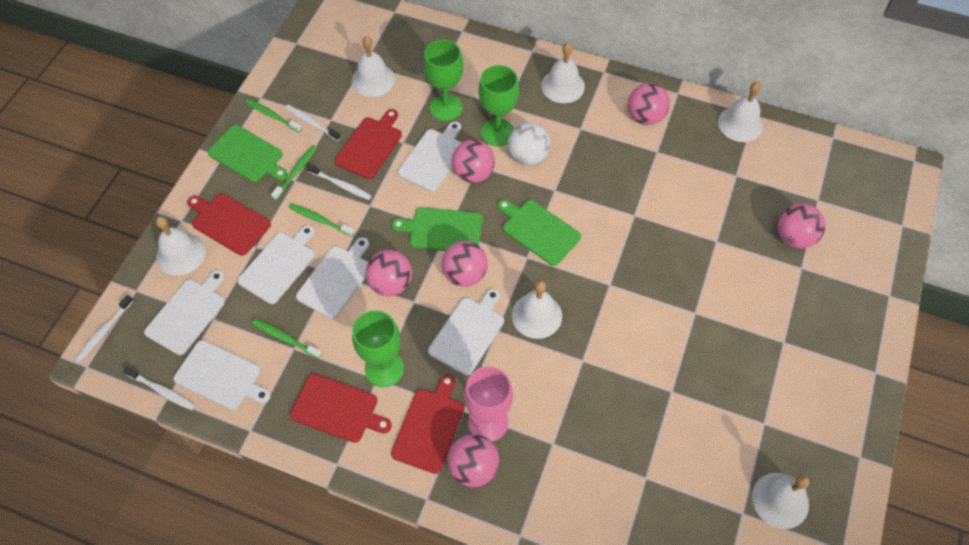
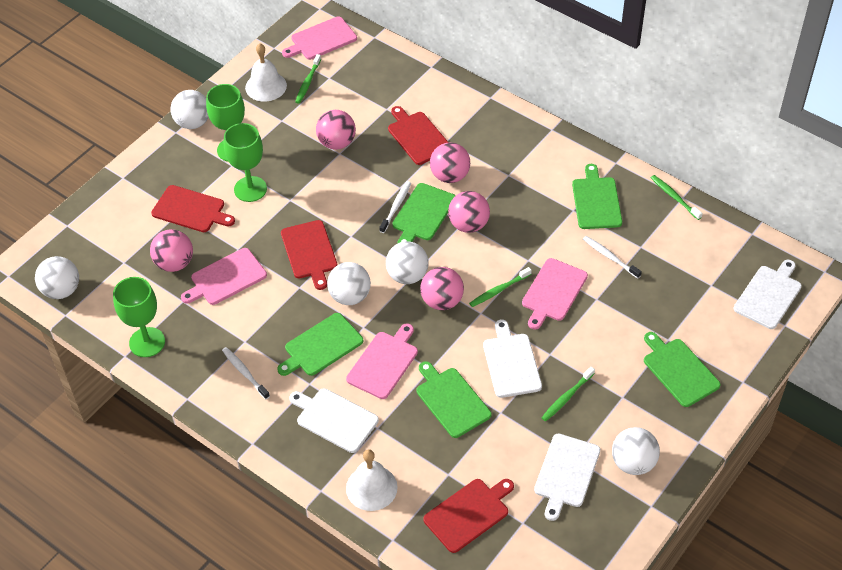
green cutting board: [208,125,288,182] [391,207,483,251] [497,199,581,266] = 3 -> [277,313,363,376] [393,183,455,244] [417,361,491,438] [572,164,622,229] [644,332,721,407] = 5
pink ball: [365,250,412,296] [442,241,488,287] [447,434,499,487] [452,139,495,183] [628,83,670,125] [777,203,826,249] = 6 -> [150,229,193,272] [316,110,356,150] [420,267,464,310] [430,142,470,183] [448,191,490,233] = 5
pink cutting board: none = 0 -> [181,248,267,305] [282,16,357,60] [346,323,418,399] [522,258,588,330] = 4
pink goblet: [464,367,513,442] = 1 -> none = 0
white ball: [507,122,550,166] = 1 -> [35,256,79,299] [171,90,209,129] [327,262,371,305] [386,241,428,284] [612,427,660,475] = 5
white bell: [156,216,206,276] [352,36,395,97] [512,280,562,339] [541,42,585,103] [718,82,763,142] [752,473,810,529] = 6 -> [245,43,287,102] [346,449,398,511] = 2
white cutting board: [144,270,225,355] [173,340,271,410] [237,225,315,304] [296,237,369,319] [397,121,462,192] [428,289,504,375] = 6 -> [289,388,379,453] [483,320,542,398] [534,434,600,521] [734,260,802,329] = 4
white toothbrush: [75,295,134,363] [123,367,195,410] [285,105,341,141] [307,164,372,200] = 4 -> [222,347,270,399] [379,181,411,233] [583,236,642,279] = 3

